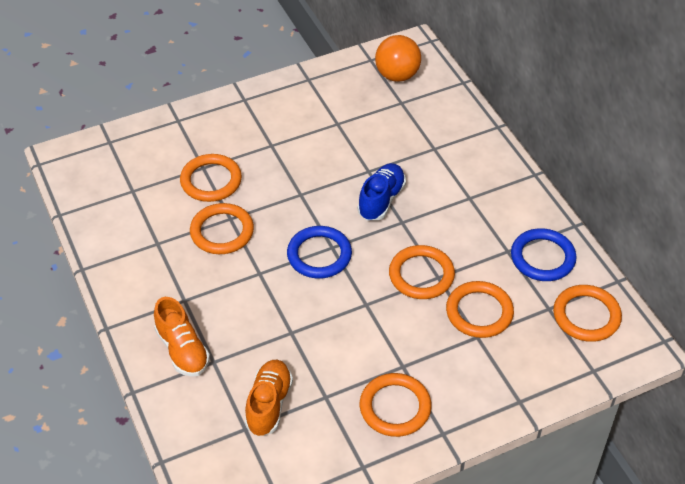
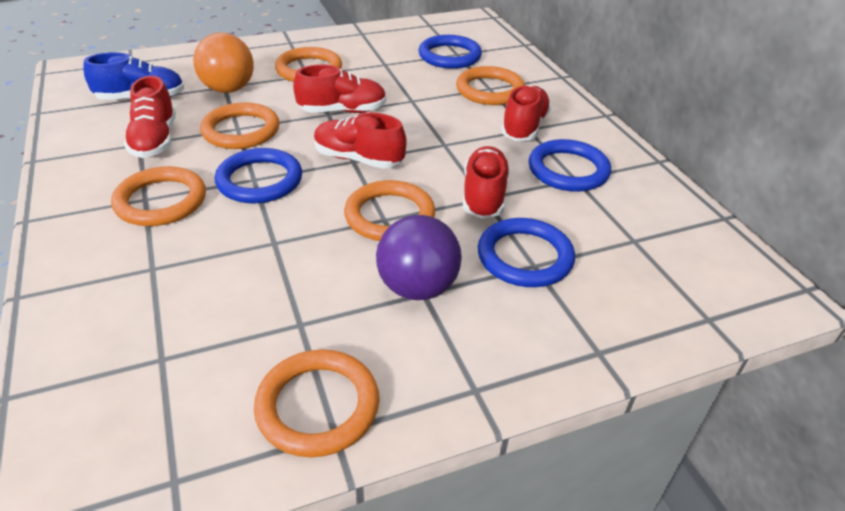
blue ring: [287,226,352,279] [511,228,577,281] = 2 -> [215,148,302,204] [419,35,482,69] [478,218,575,287] [528,139,611,192] = 4
orange shoe: [154,297,210,377] [245,360,293,436] = 2 -> none = 0
purple ball: none = 0 -> [376,215,462,300] = 1
red shoe: none = 0 -> [124,76,176,158] [293,65,387,113] [314,112,406,169] [463,146,510,219] [501,85,551,141] = 5

